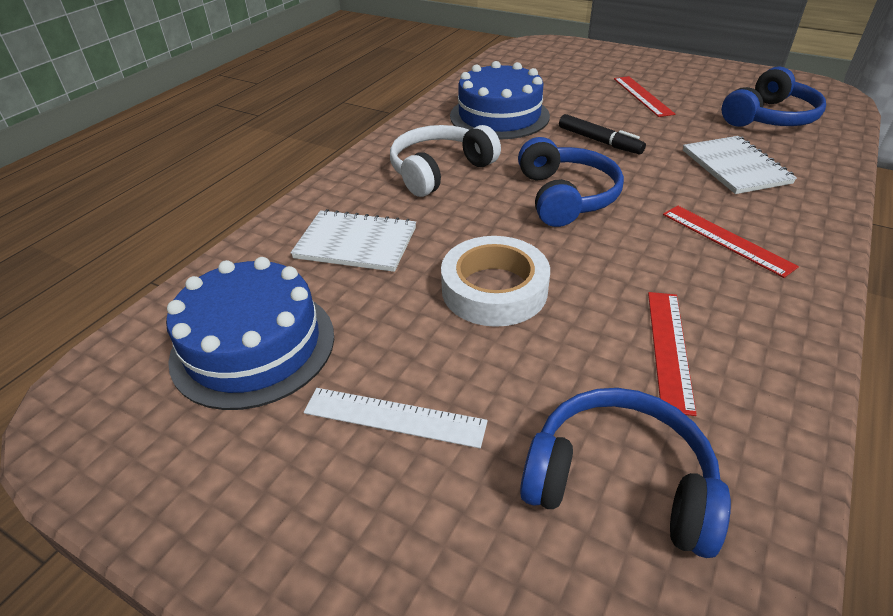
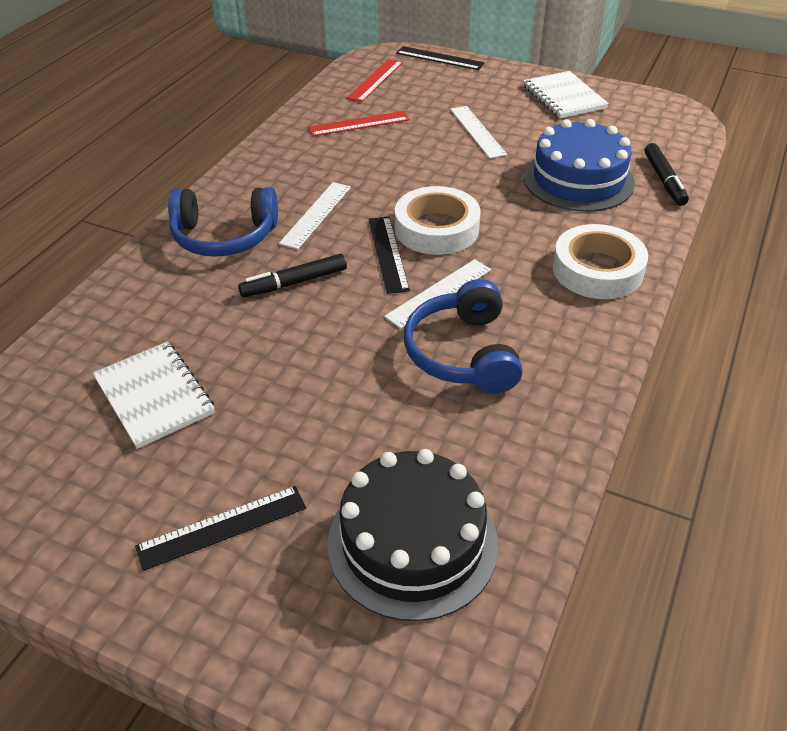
black cake: none = 0 -> [327,449,498,621] = 1
black marker: [559,114,646,155] = 1 -> [238,254,347,297] [644,143,689,206] = 2
black ruler: none = 0 -> [135,486,306,571] [368,217,410,294] [396,46,485,70] = 3
blue cake: [166,257,334,410] [450,61,550,139] = 2 -> [523,119,635,212] = 1
blue headphones: [518,137,624,227] [520,388,731,558] [722,66,826,127] = 3 -> [168,187,278,257] [404,279,523,393] = 2
red ruler: [614,76,675,117] [648,292,697,416] [663,206,799,278] = 3 -> [308,111,409,136] [347,59,403,102] = 2
white headphones: [390,125,501,197] = 1 -> none = 0
white ruler: [304,388,488,448] = 1 -> [279,182,351,249] [384,259,491,329] [450,106,507,159] = 3
white tape: [441,236,550,327] = 1 -> [395,186,481,255] [553,224,648,299] = 2

